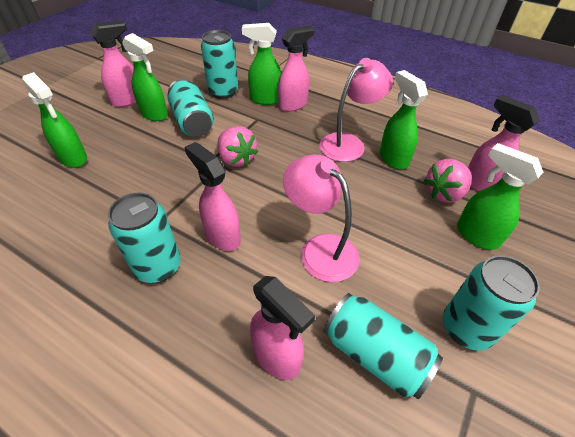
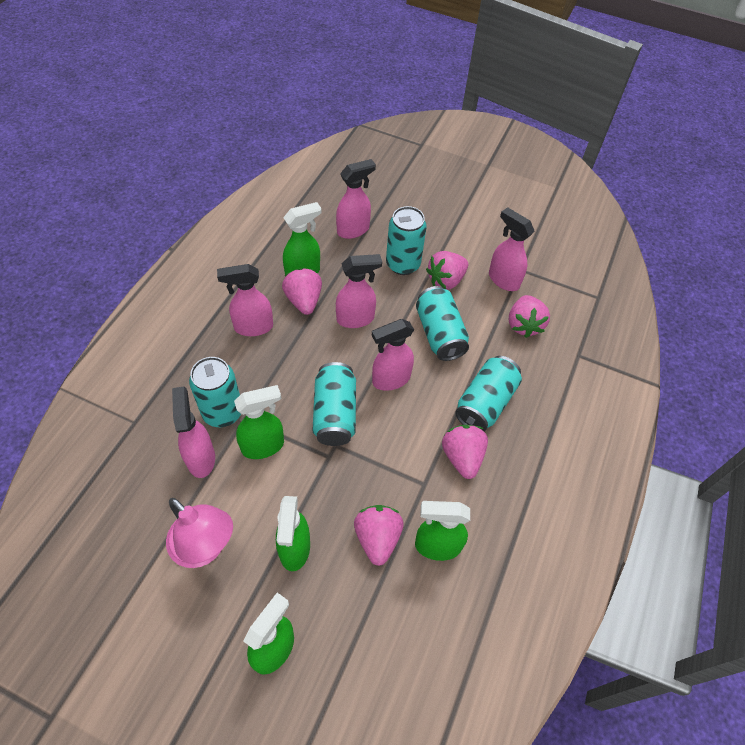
pink lamp: [283,155,360,282] [319,58,393,162] = 2 -> [166,498,233,568] = 1
pink spray bottle: [90,20,136,107] [184,142,241,251] [250,276,315,380] [278,25,315,112] [468,95,540,192] = 5 -> [172,386,215,478] [217,264,273,336] [336,159,376,239] [336,254,382,328] [372,319,414,391] [489,207,535,291] = 6
pink strawberry: [217,126,258,167] [424,159,472,203] = 2 -> [282,268,322,315] [354,505,404,566] [426,251,468,290] [442,425,488,479] [509,295,550,338] = 5

